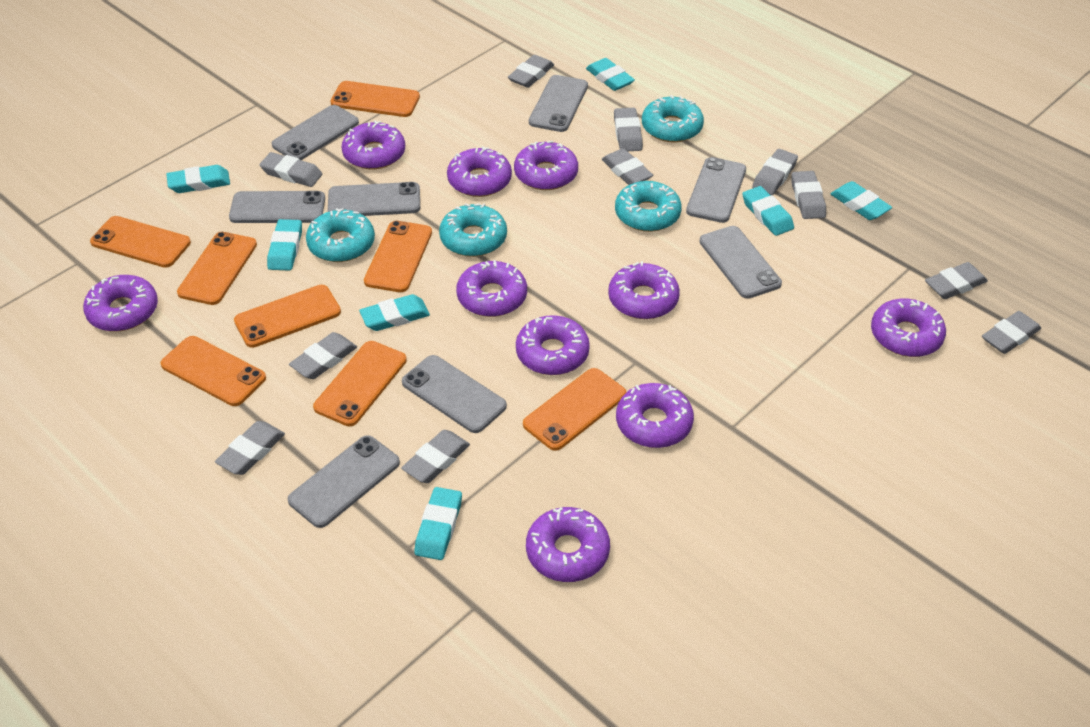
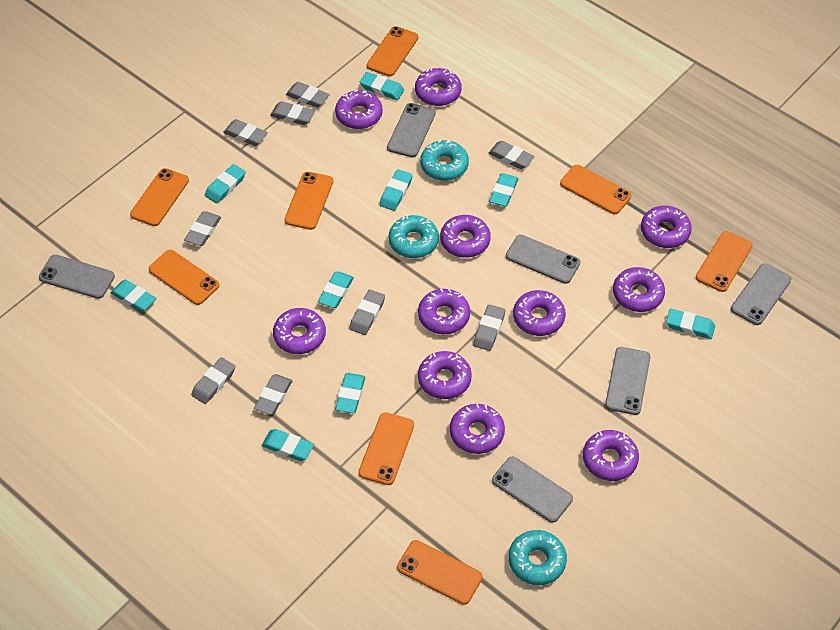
grey eraser: [215,421,285,475] [260,152,322,187] [289,332,357,379] [401,430,470,483] [508,55,554,88] [602,148,653,185] [614,108,643,151] [752,149,798,195] [791,171,826,219] [925,262,988,299] [982,311,1041,354] = 11 -> [184,211,221,246] [191,357,235,404] [223,119,268,146] [254,374,293,415] [270,101,315,125] [286,82,330,108] [349,289,385,335] [473,304,505,351] [489,141,535,169] = 9
grey phone: [229,191,325,223] [272,105,359,160] [287,435,400,528] [328,182,420,216] [402,355,507,433] [529,75,588,132] [686,157,746,223] [699,226,782,299] = 8 -> [39,255,115,299] [387,103,436,157] [492,457,573,523] [506,235,580,284] [605,347,651,415] [731,263,791,325] = 6
purple donut: [83,275,158,332] [341,121,405,170] [447,147,512,197] [456,260,527,317] [514,141,578,190] [516,315,590,375] [526,507,610,582] [608,261,680,319] [616,383,694,448] [871,299,946,357] = 10 -> [273,308,326,354] [335,89,383,129] [415,68,462,106] [418,289,470,334] [418,351,472,399] [440,215,491,258] [450,404,505,454] [513,290,566,336] [583,430,639,481] [613,267,665,312] [641,206,692,248] = 11
turquoise donut: [306,208,375,262] [439,203,507,257] [615,181,682,232] [642,95,704,142] = 4 -> [388,215,439,258] [420,140,469,181] [509,530,567,585] = 3
turquoise eraser: [166,165,230,193] [267,219,302,271] [359,294,430,331] [414,487,462,560] [586,58,635,91] [742,186,794,236] [831,181,892,220] = 7 -> [111,280,156,312] [205,164,246,204] [262,429,314,461] [318,271,354,308] [335,373,365,413] [360,72,404,100] [379,169,413,211] [489,173,519,207] [666,309,715,339] = 9

